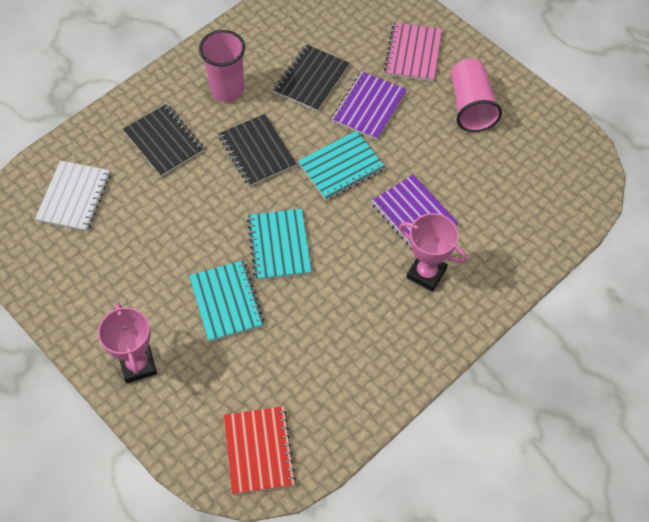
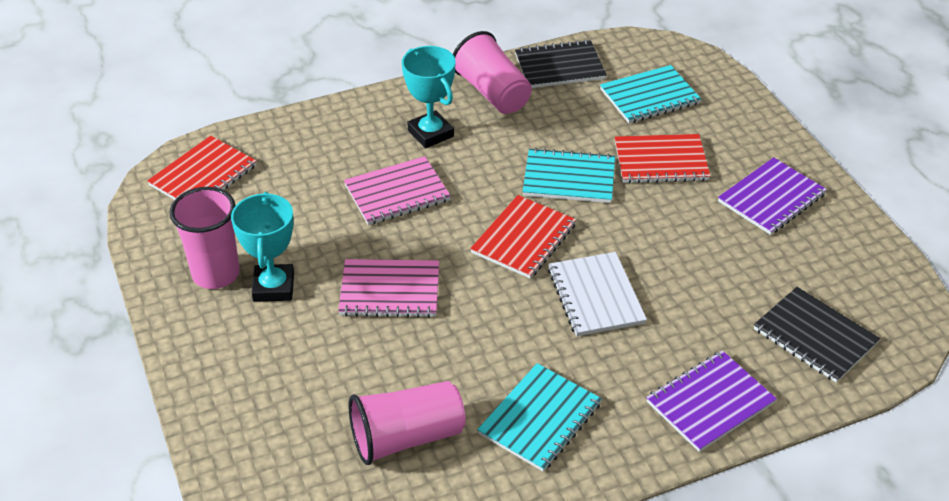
black notebook: [123,104,204,177] [219,114,296,186] [273,44,349,111] = 3 -> [515,39,607,88] [754,287,880,383] = 2
pink cup: [199,30,245,102] [451,59,502,132] = 2 -> [169,187,240,289] [349,381,466,465] [453,31,532,114] = 3
pink notebook: [384,23,442,81] = 1 -> [338,259,439,318] [344,156,451,225] = 2
pink trophy: [98,302,157,383] [399,213,467,291] = 2 -> none = 0
red notebook: [224,406,296,495] = 1 -> [147,136,257,200] [470,195,576,279] [615,134,710,183] = 3
turquoise trophy: none = 0 -> [231,192,294,302] [402,46,455,148] = 2

